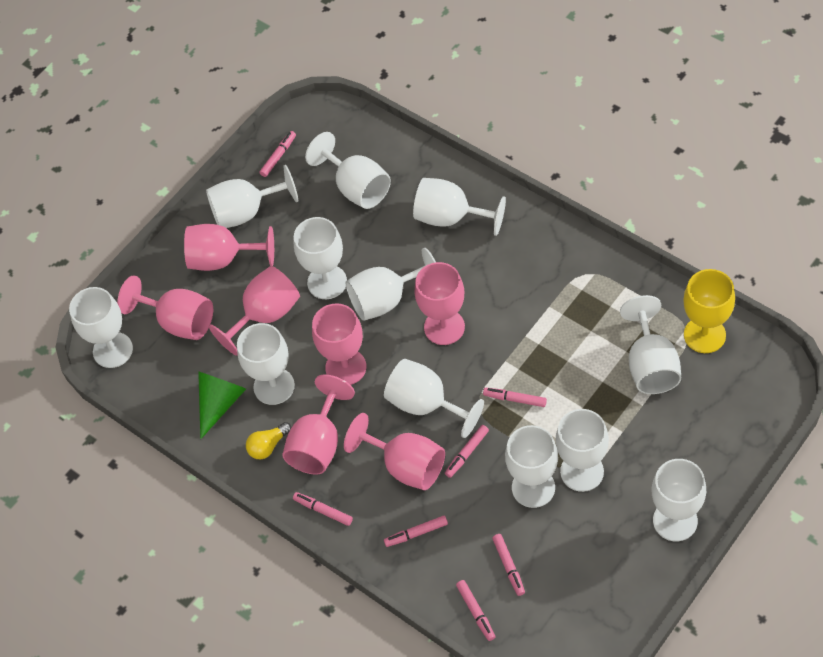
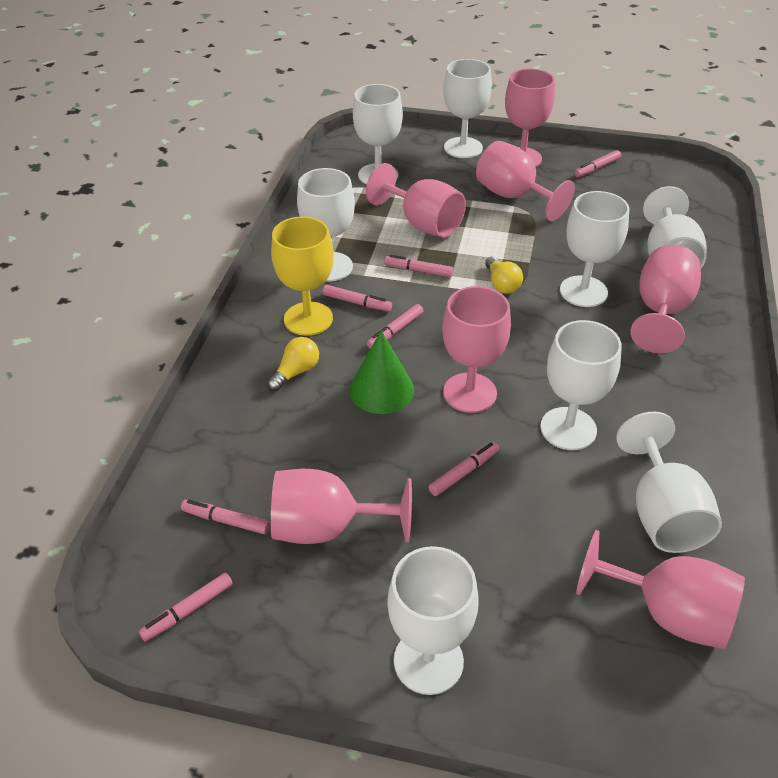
white goblet: [69,287,133,368] [206,165,298,228] [237,323,295,405] [294,217,347,299] [305,132,391,209] [346,248,436,321] [384,359,484,438] [413,178,506,236] [505,425,558,508] [556,409,609,492] [620,295,681,394] [652,459,706,541] = 12 -> [297,168,355,281] [353,84,403,185] [387,546,479,695] [443,59,492,158] [540,320,622,450] [560,191,630,307] [616,411,722,553] [643,186,707,268] = 8
yellow light bulb: [246,422,291,459] = 1 -> [267,337,319,391] [485,257,523,294] = 2

